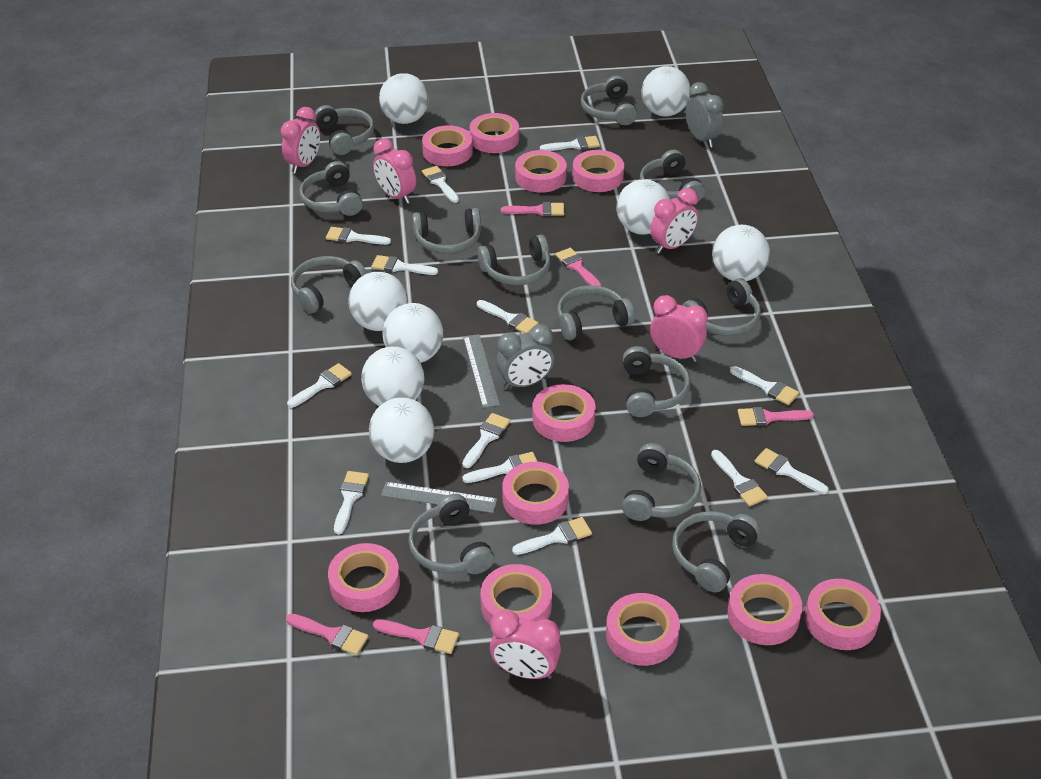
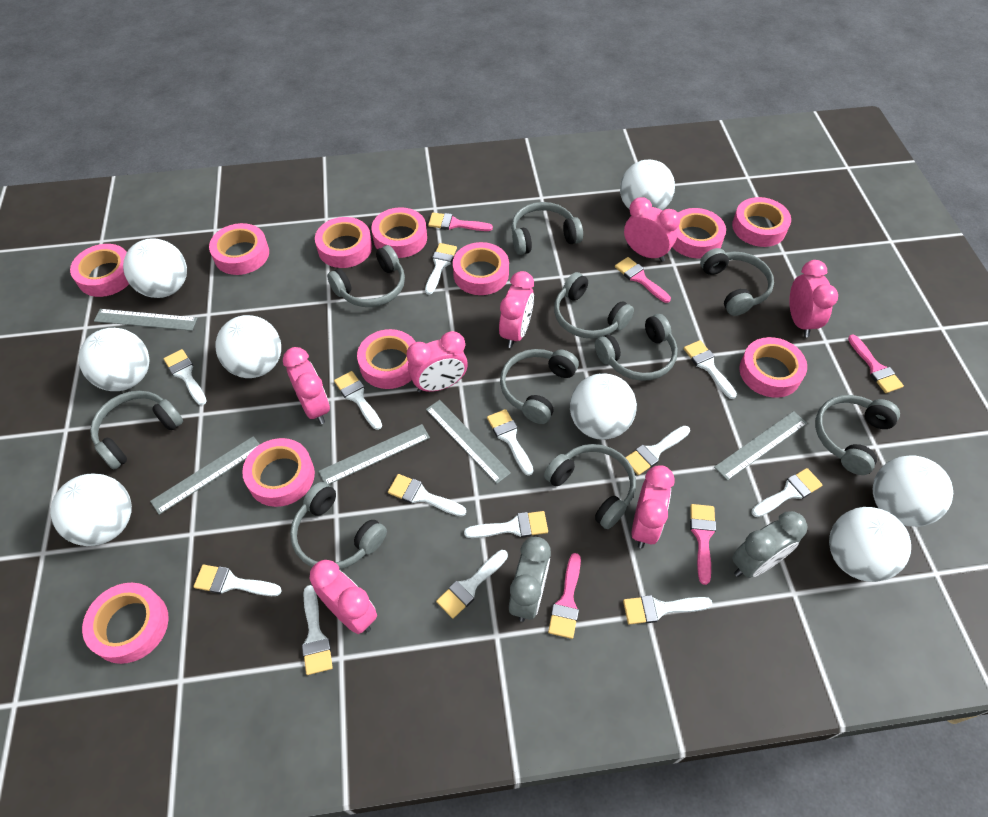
grey headphones: [291,256,367,313] [299,161,363,216] [315,105,374,155] [408,494,495,574] [412,208,481,254] [477,235,551,285] [557,285,635,340] [581,76,637,125] [622,443,701,521] [623,346,690,417] [640,150,705,204] [672,511,761,592] [682,278,761,336] = 13 -> [90,391,183,470] [290,482,387,570] [327,245,405,307] [500,349,579,424] [511,202,583,255] [544,444,636,529] [554,272,634,339] [595,314,678,381] [700,248,774,316] [815,395,900,475] = 10
grey ruler: [381,482,497,513] [463,334,500,408] = 2 -> [94,309,197,331] [150,436,260,515] [318,424,430,484] [426,400,511,484] [714,411,807,481] = 5
pink clock: [281,107,320,174] [373,138,416,204] [490,610,561,679] [650,188,698,254] [650,295,708,362] = 5 -> [283,347,330,424] [310,560,377,634] [407,331,468,393] [499,271,534,348] [624,197,680,262] [631,465,675,548] [789,260,838,337] = 7

